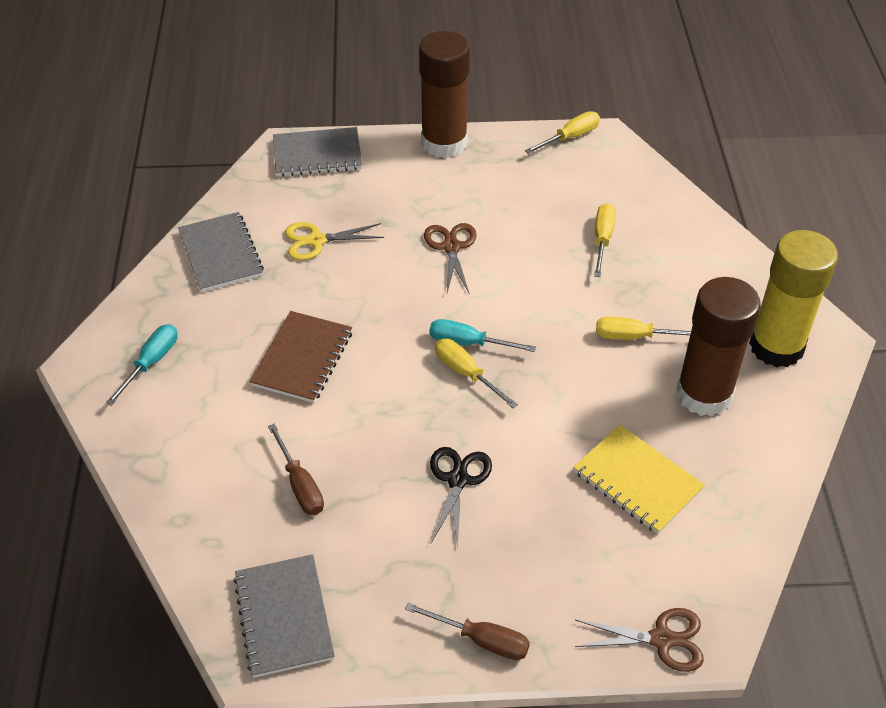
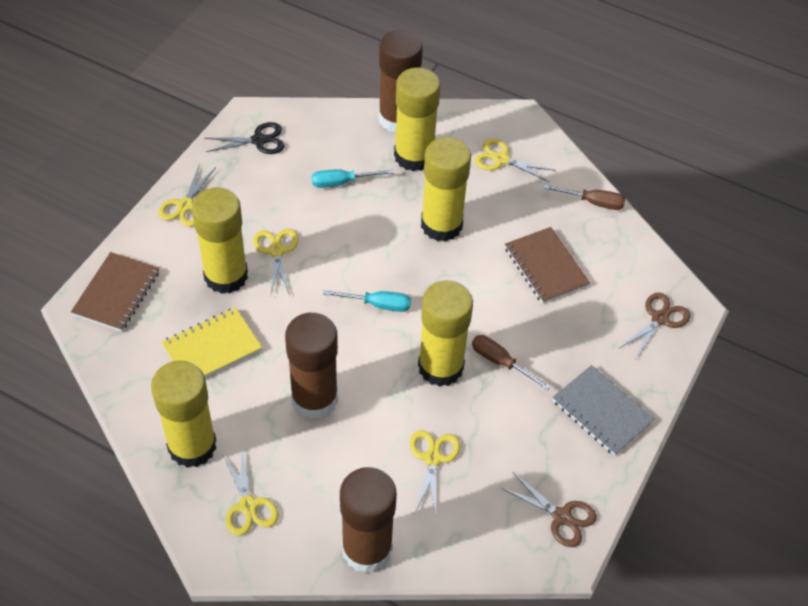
brown glue stick: [419,31,470,158] [676,277,761,416] = 2 -> [285,313,338,419] [340,467,397,573] [379,30,423,133] = 3
brown notebook: [250,311,352,403] = 1 -> [71,252,159,332] [505,227,590,304] = 2
grey notebook: [178,212,264,292] [233,554,335,678] [273,127,362,177] = 3 -> [552,365,655,456] = 1
yellow glue stick: [749,230,838,367] = 1 -> [151,361,216,468] [192,187,248,294] [394,67,440,171] [418,280,473,387] [421,137,471,242] = 5
yellow scissors: [285,222,384,260] = 1 -> [158,163,216,227] [222,448,279,536] [253,229,299,295] [410,430,460,515] [474,139,555,182] = 5
yellow screwdriver: [435,339,518,408] [525,111,600,154] [594,203,616,277] [596,317,691,340] = 4 -> none = 0

